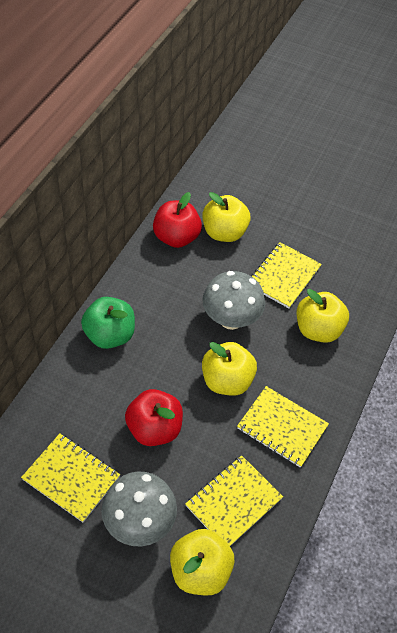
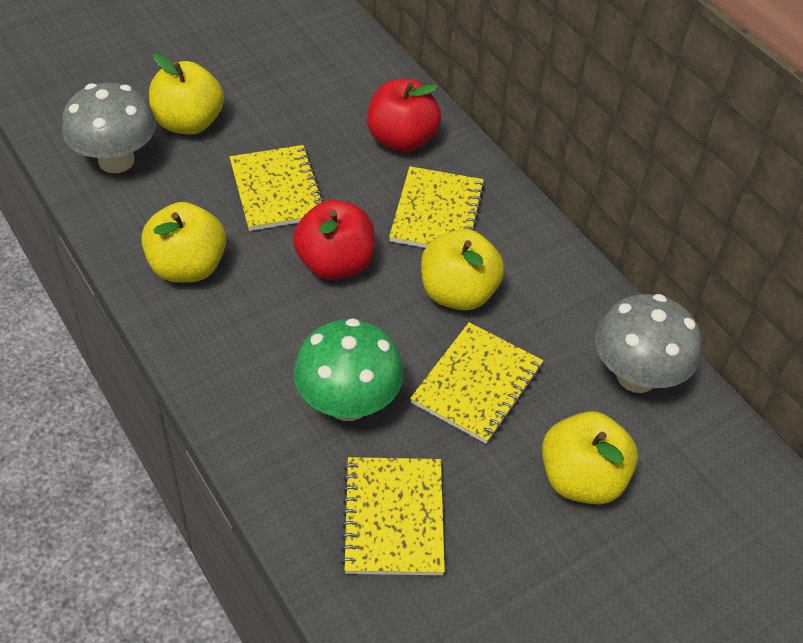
green apple: [81,297,135,349] = 1 -> none = 0
green mushroom: none = 0 -> [293,318,404,421] = 1

